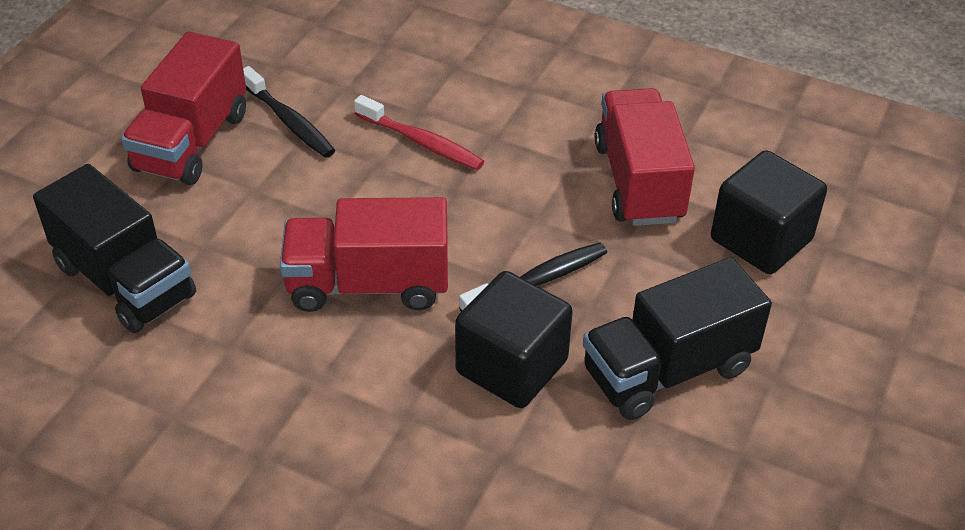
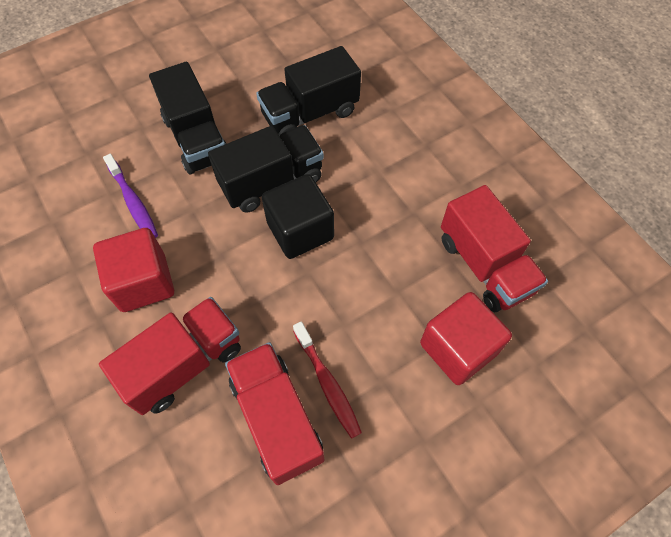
black cube: [455,271,573,408] [711,150,827,274] = 2 -> [262,174,334,259] = 1
black toothbrush: [243,66,335,158] [459,242,607,312] = 2 -> none = 0
black truck: [33,164,196,333] [583,257,772,420] = 2 -> [149,62,227,174] [208,125,324,213] [256,46,361,136] = 3
purple toothbrush: none = 0 -> [103,154,158,238] = 1
red cube: none = 0 -> [93,228,174,312] [420,292,512,385] = 2

